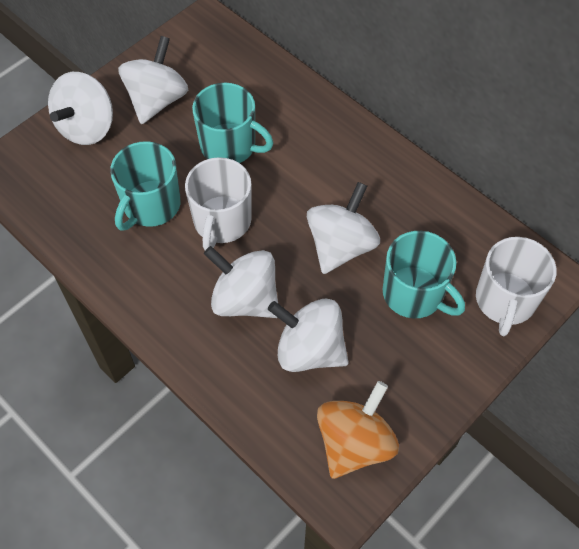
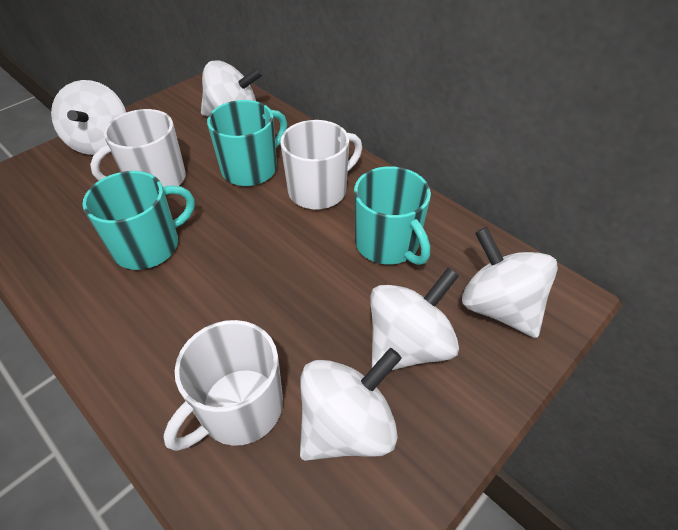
orange spinning top: [317,381,399,479] = 1 -> none = 0
white mug: [185,157,252,250] [476,237,556,336] = 2 -> [90,109,186,187] [164,320,283,451] [280,120,362,210] = 3

